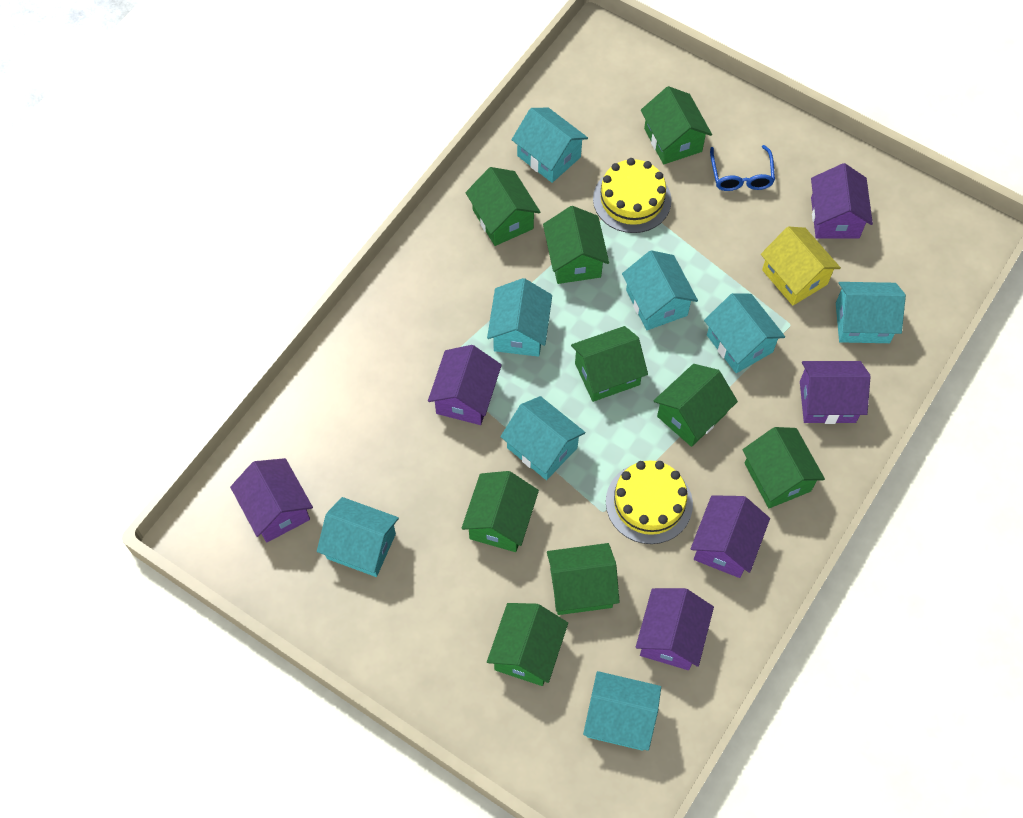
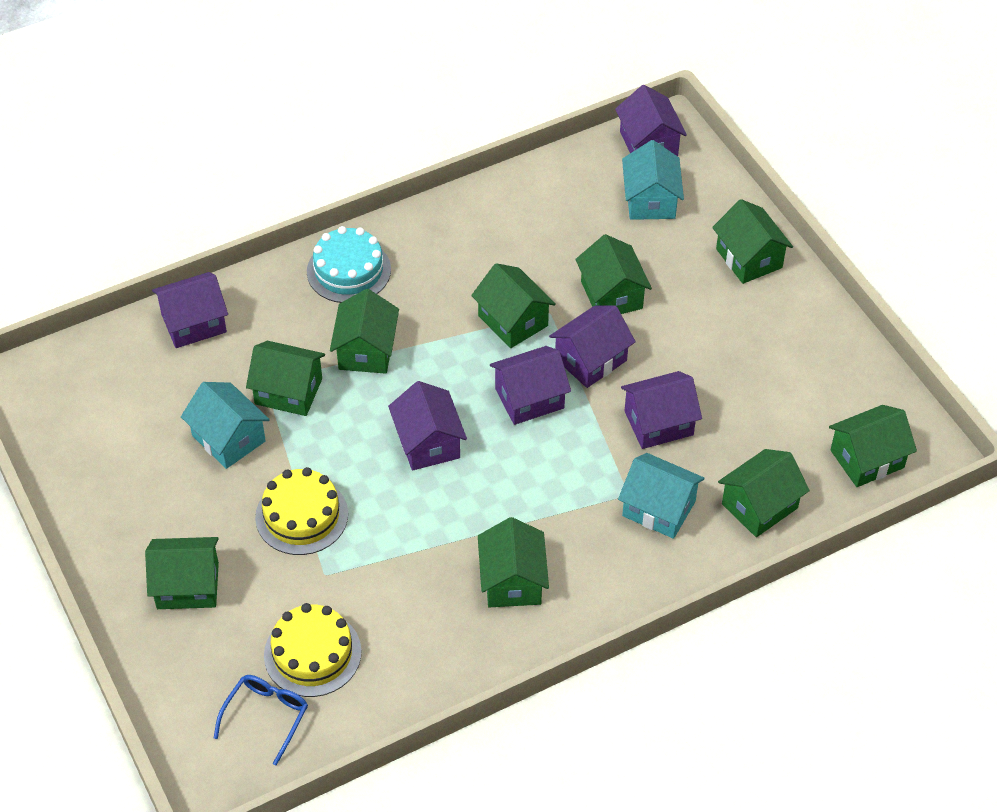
turquoise cake: none = 0 -> [307,226,391,303] = 1
turquoise house: [317,497,399,577] [487,278,552,357] [500,396,585,480] [512,108,588,183] [583,671,661,751] [622,250,698,330] [704,293,785,373] [836,282,906,343] = 8 -> [181,382,270,469] [618,453,705,539] [622,140,684,220] = 3
yellow house: [761,227,841,306] = 1 -> none = 0

